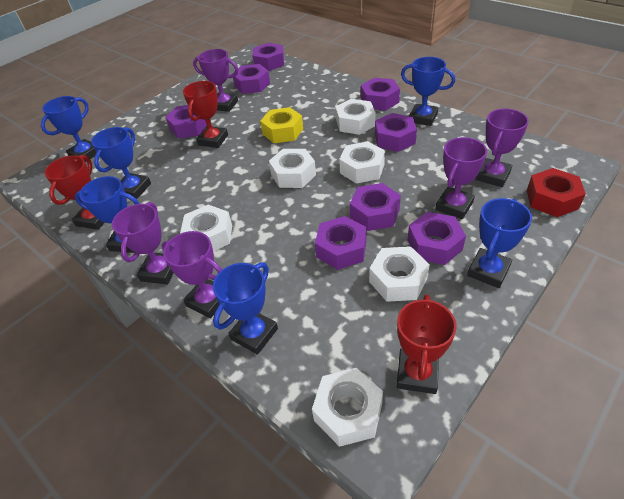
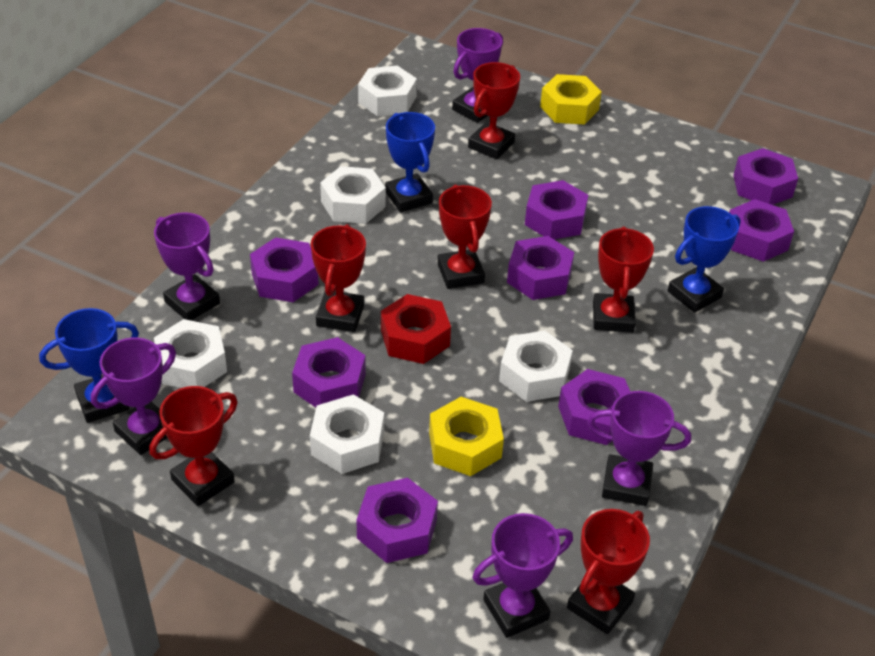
blue trophy: [41,96,97,163] [75,176,139,253] [91,127,151,199] [213,262,278,355] [401,57,455,126] [467,198,532,288] = 6 -> [39,308,139,423] [385,112,435,212] [668,206,741,313] = 3
red trophy: [45,155,105,230] [183,81,228,148] [397,294,457,394] = 3 -> [149,386,238,506] [311,224,366,332] [437,184,492,289] [468,62,520,159] [567,509,650,634] [593,227,654,333] = 6
white nut: [180,205,232,252] [269,149,316,188] [312,368,383,447] [335,99,376,135] [339,141,385,184] [369,246,430,302] = 6 -> [154,319,227,388] [310,394,384,474] [320,166,386,224] [358,66,417,116] [499,331,573,402] = 5
yellow nut: [260,107,303,143] = 1 -> [429,397,504,476] [540,74,602,125] = 2

